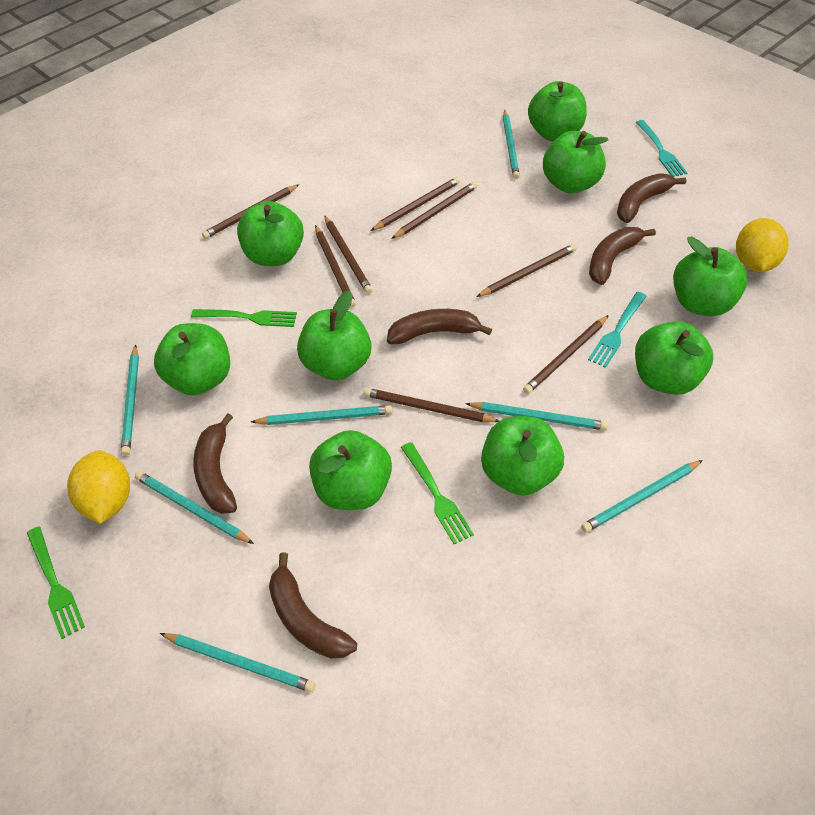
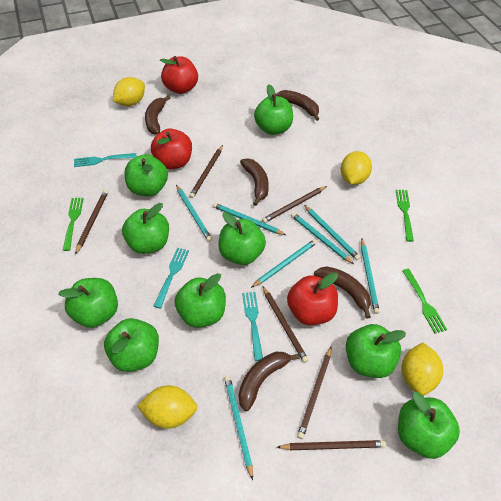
brown pencil: [202,184,299,239] [315,225,356,307] [324,215,373,294] [364,388,499,422] [370,177,460,231] [391,182,477,239] [476,244,577,297] [523,315,609,394] = 8 -> [75,190,108,254] [189,145,223,198] [262,186,327,223] [262,286,309,363] [277,440,386,450] [297,347,331,439] = 6
red apple: none = 0 -> [151,129,192,169] [160,56,198,94] [287,273,338,325] = 3
turquoise fork: [588,292,647,368] [636,120,687,177] = 2 -> [74,153,136,167] [153,248,189,309] [242,292,263,361] = 3
yellow lemon: [67,450,130,524] [736,218,789,272] = 2 -> [113,77,145,106] [137,385,197,429] [341,151,372,185] [402,343,443,396] = 4

